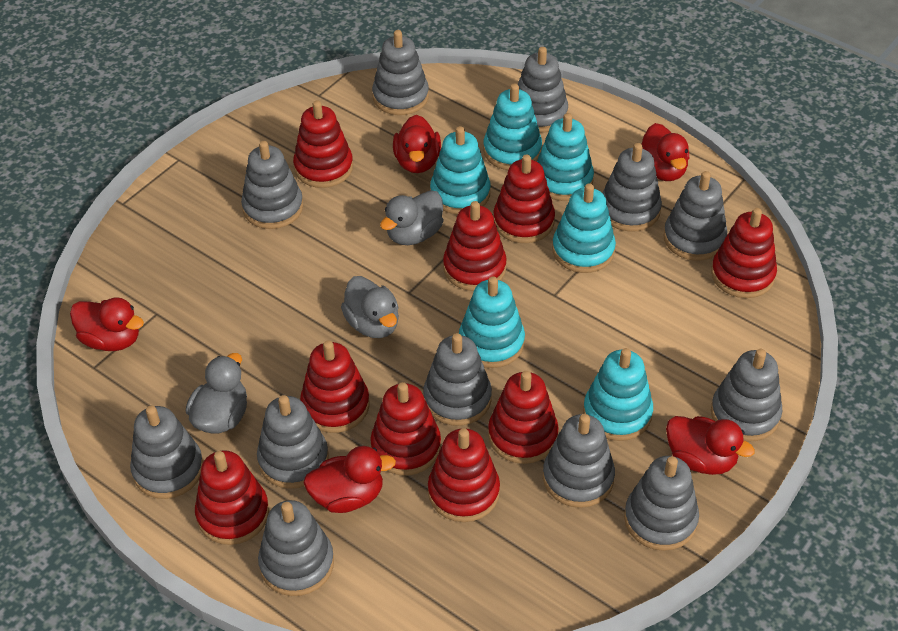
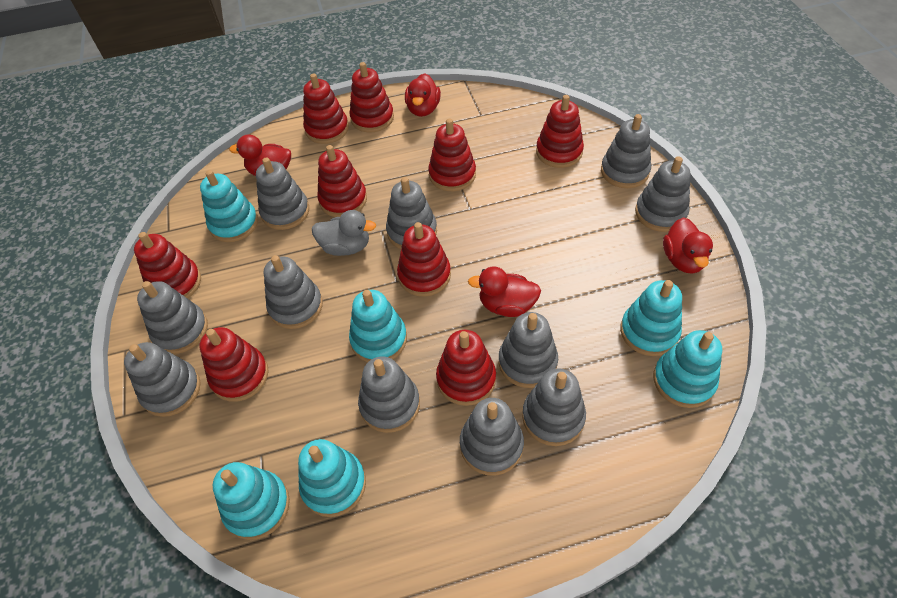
grey duck: [186,353,247,433] [341,276,399,338] [380,190,443,245] = 3 -> [312,210,376,256] = 1
grey stacking toy: [130,406,203,499] [241,141,303,229] [257,395,329,489] [258,500,334,596] [372,30,429,115] [423,333,492,426] [518,47,568,133] [543,414,615,508] [602,143,662,232] [624,456,699,551] [663,171,728,261] [711,349,782,441] = 12 -> [124,342,201,417] [137,281,208,354] [256,157,309,230] [264,255,323,329] [358,356,420,433] [386,177,437,249] [460,398,524,476] [499,312,558,388] [522,368,586,446] [601,114,651,188] [635,156,690,232] = 11
red duck: [70,297,144,351] [304,446,396,513] [393,115,441,173] [642,123,689,181] [666,416,755,475] = 5 -> [229,134,291,176] [405,73,441,117] [468,266,541,317] [663,217,713,274] = 4

